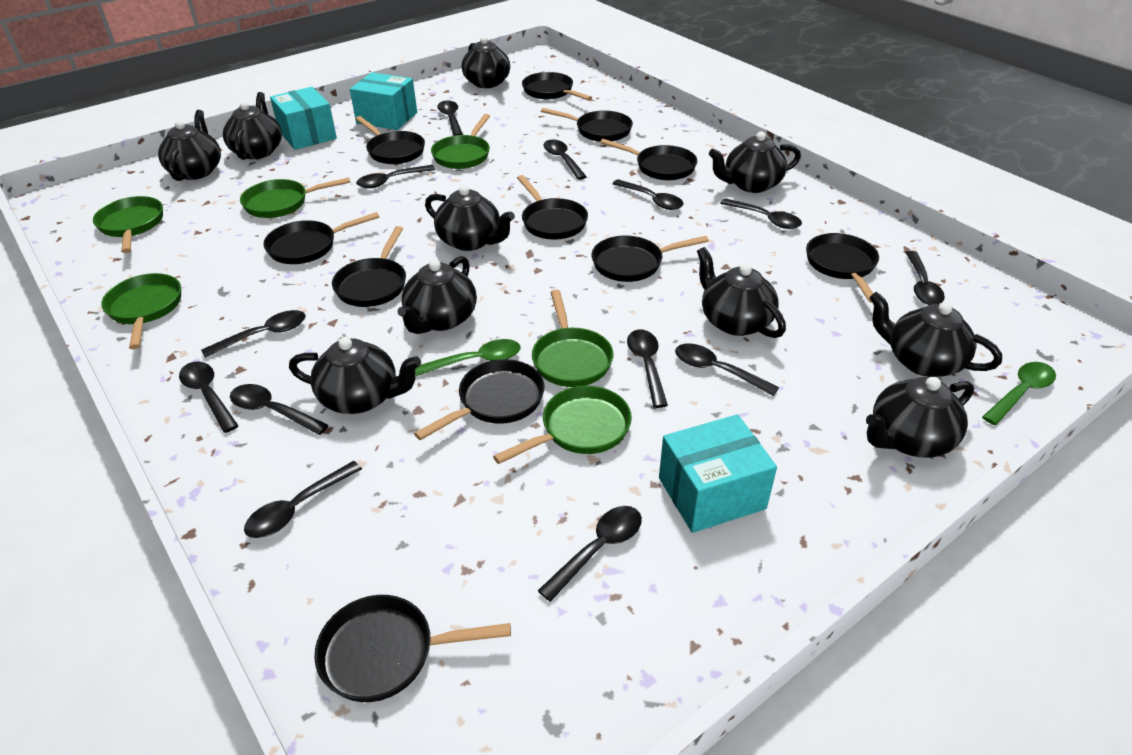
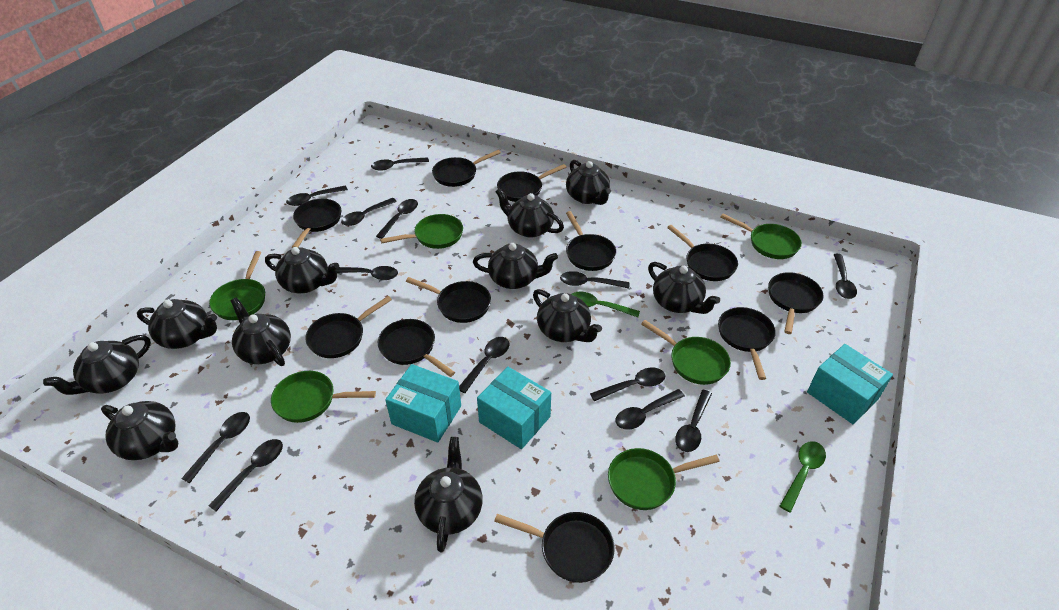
black teapot: [158,110,221,181] [223,92,282,160] [289,337,421,414] [397,256,477,334] [425,185,515,251] [462,36,510,88] [697,247,786,338] [709,131,801,193] [866,377,974,458] [869,292,1002,377] = 10 -> [43,335,151,395] [101,401,178,460] [137,299,217,349] [231,298,291,366] [265,247,339,293] [414,437,483,552] [473,243,558,289] [496,188,564,238] [533,289,602,342] [566,160,611,205] [648,262,720,314] = 11

